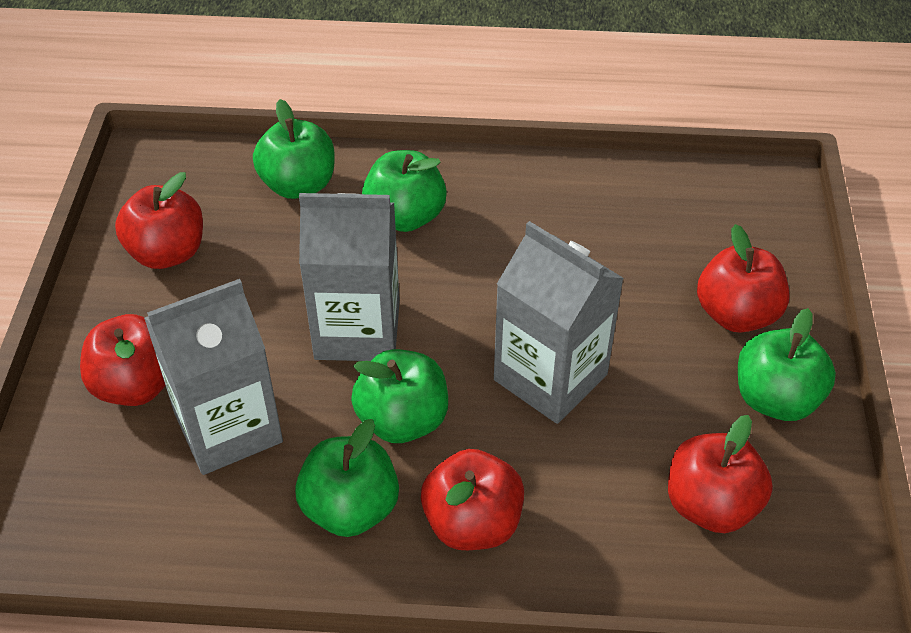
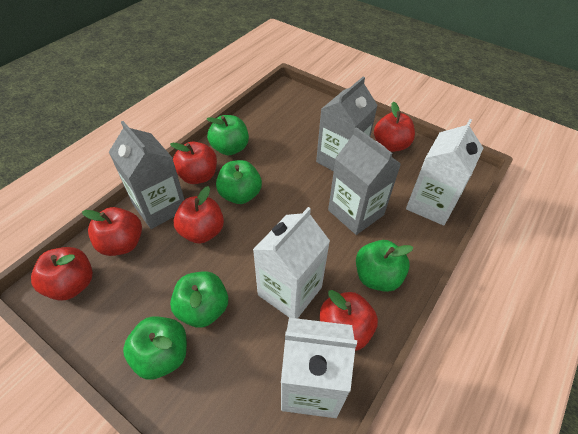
red apple: [80,314,166,406] [115,172,203,269] [421,449,524,550] [668,415,773,533] [697,224,789,333] = 5 -> [31,247,93,301] [82,207,142,256] [170,142,217,184] [173,186,224,244] [320,290,378,351] [374,102,415,152] = 6
white carton: none = 0 -> [253,207,330,319] [281,318,357,418] [406,119,483,226] = 3

